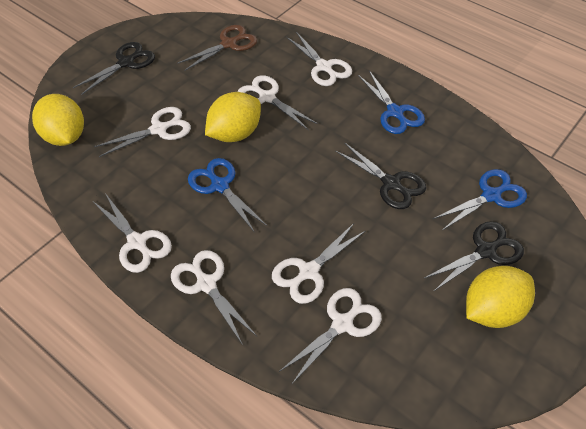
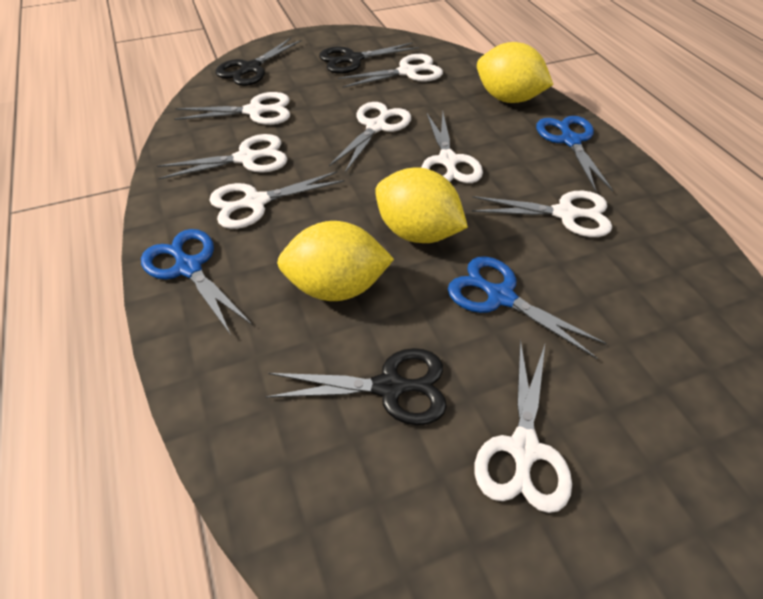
brown scissors: [177,25,257,71] = 1 -> none = 0
white scissors: [93,193,172,273] [94,107,191,157] [171,250,257,345] [238,75,318,130] [272,222,366,304] [279,288,382,384] [286,32,352,86] = 7 -> [157,134,287,179] [174,92,290,125] [209,171,345,229] [329,102,411,173] [338,54,443,88] [421,112,483,183] [472,191,612,237] [474,339,572,513] = 8

